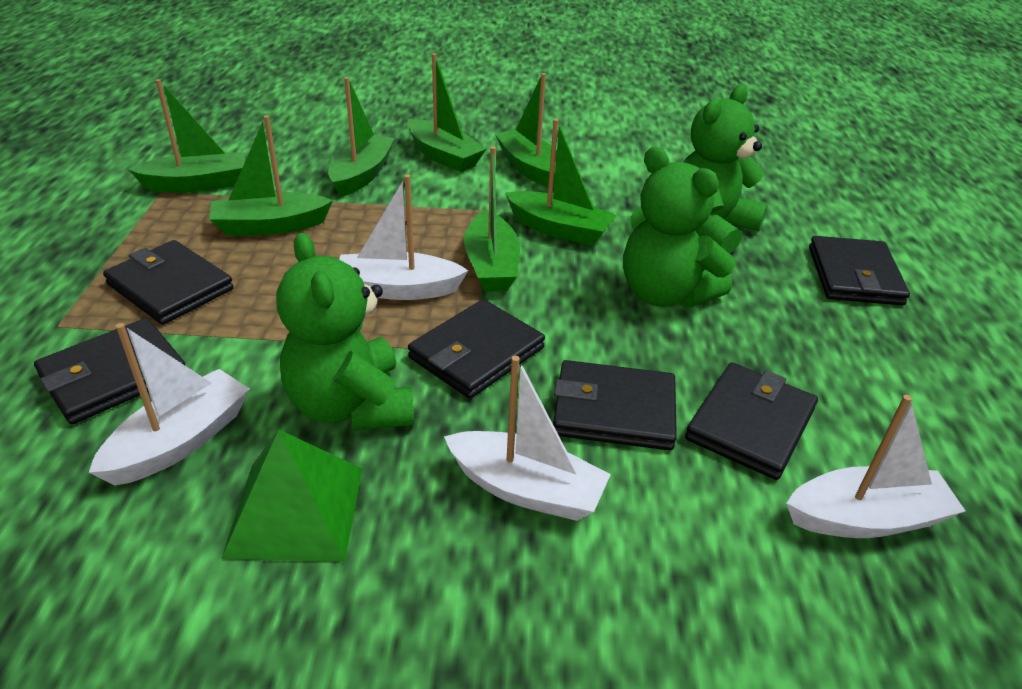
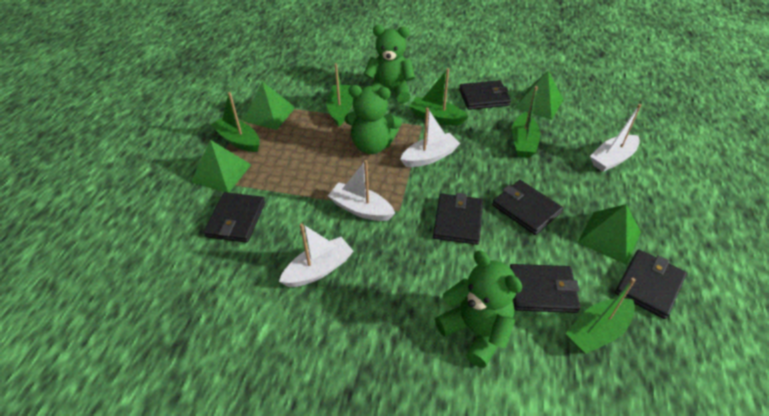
green boat: [128,79,245,192] [209,115,333,236] [328,77,395,197] [407,53,486,172] [464,146,520,292] [495,73,557,188] [505,119,617,246] = 7 -> [211,92,260,152] [327,63,353,126] [409,68,469,126] [512,86,540,158] [565,278,636,354] = 5
green pyramid: [221,430,362,562] = 1 -> [191,140,252,193] [243,81,296,130] [515,71,564,120] [577,204,641,265] = 4

